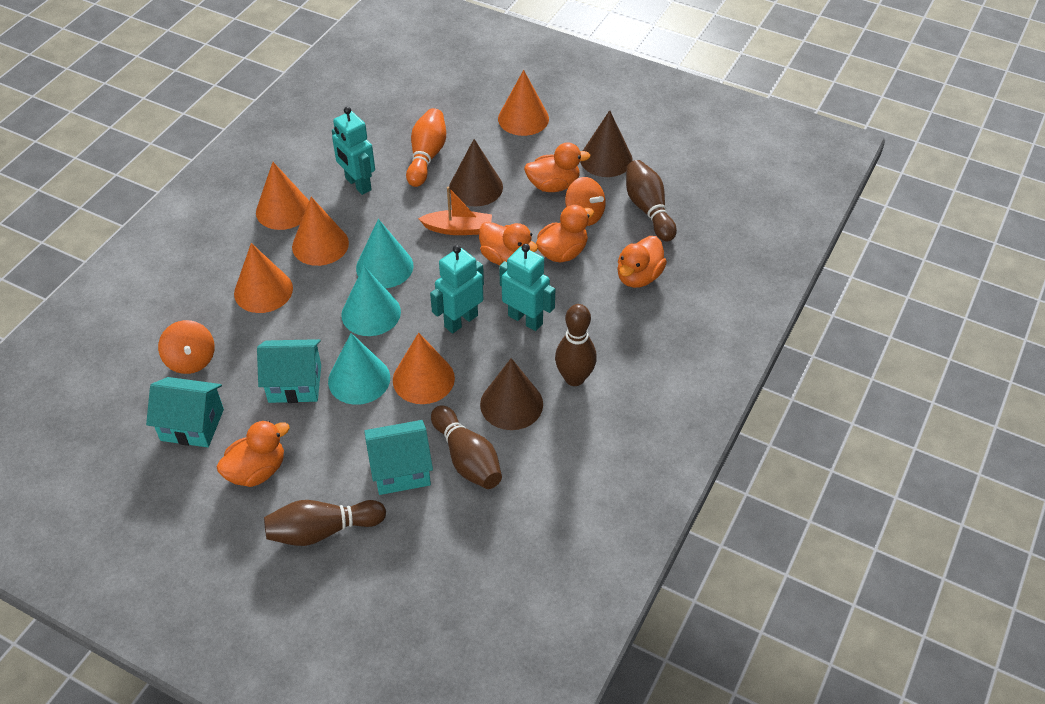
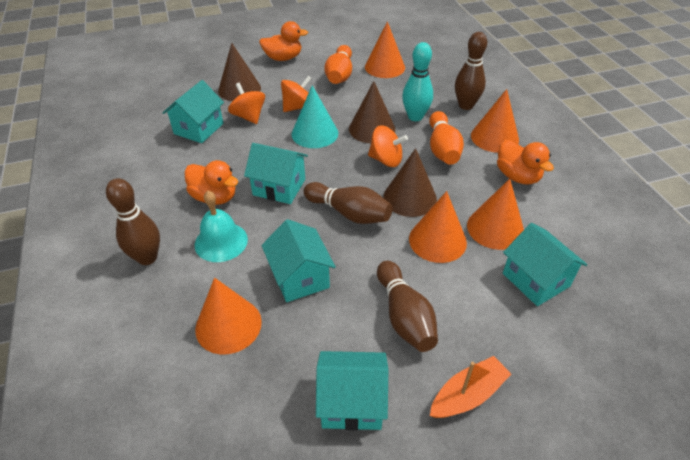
orange bowling pin: [406,108,446,187] = 1 -> [325,45,352,84] [429,111,464,165] = 2
orange duck: [217,420,290,487] [479,222,538,266] [524,142,591,192] [536,205,594,263] [617,236,667,288] = 5 -> [184,160,238,205] [259,21,308,61] [497,140,554,185] = 3
orange spinning top: [158,320,215,374] [565,177,606,226] = 2 -> [228,83,265,124] [281,75,312,112] [368,125,408,167] = 3
turquoise bell: none = 0 -> [195,191,248,262] = 1
turquoise bowling pin: none = 0 -> [402,42,433,121] = 1
turquoise cone: [328,333,390,405] [341,266,401,336] [356,219,414,288] = 3 -> [292,85,338,148] = 1
turquoise house: [146,377,224,447] [257,339,321,403] [364,420,433,495] = 3 -> [163,80,224,143] [244,143,308,204] [262,219,336,302] [316,351,388,431] [503,223,588,306] = 5
turquoise robot: [332,107,375,195] [430,245,484,333] [499,244,555,331] = 3 -> none = 0

